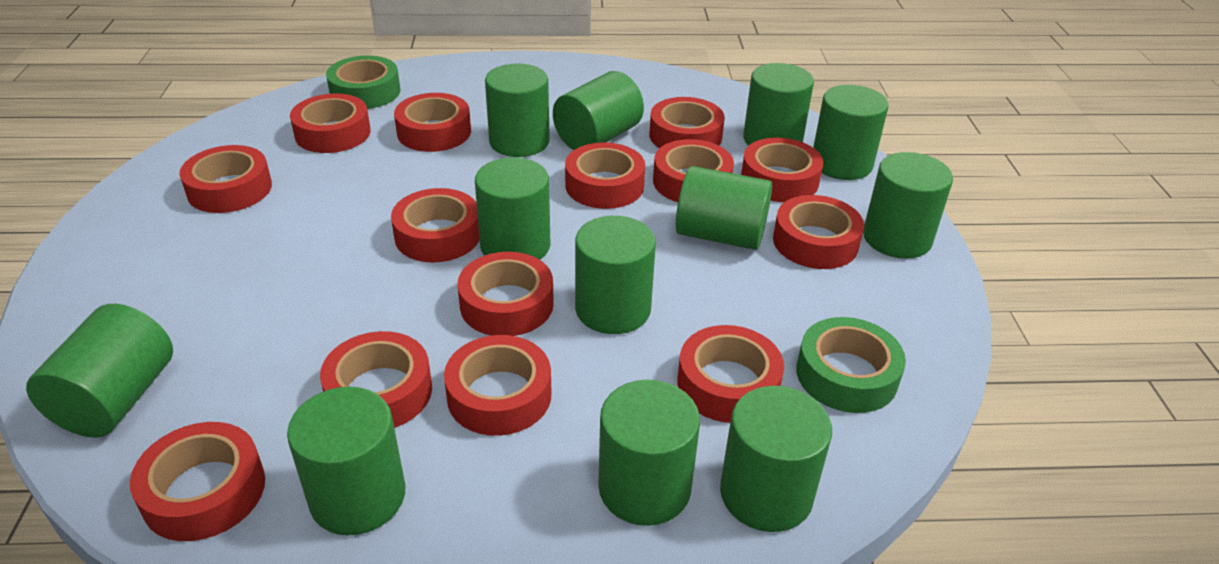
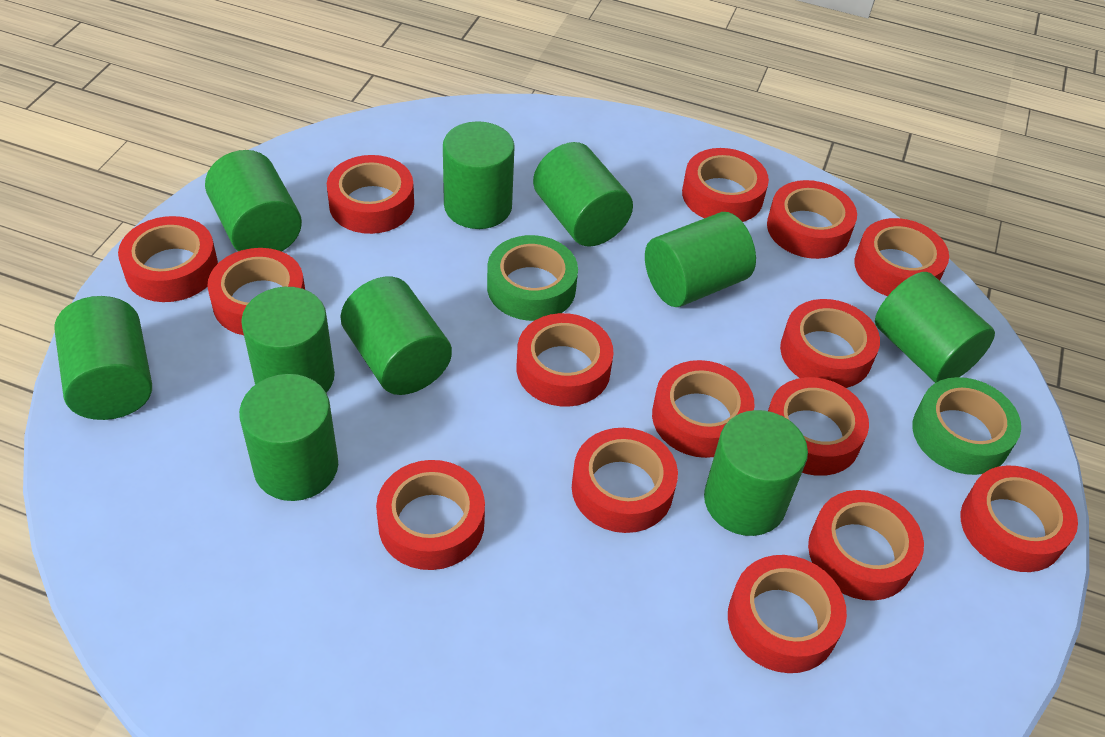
green cylinder: [26,304,173,438] [287,387,406,535] [475,157,551,260] [485,63,550,157] [553,71,644,150] [575,216,656,334] [598,380,700,526] [676,166,772,250] [720,386,832,532] [743,63,814,146] [813,85,888,180] [863,152,953,259] = 12 -> [54,296,152,420] [205,150,302,252] [239,374,338,501] [241,287,335,393] [341,277,452,395] [443,121,515,229] [533,142,633,246] [645,212,756,307] [704,410,808,536] [875,272,995,383] = 10
red tape: [130,422,265,541] [179,145,272,213] [290,93,371,153] [320,331,432,428] [391,188,480,263] [394,93,471,152] [444,335,552,436] [458,252,554,336] [565,142,645,209] [650,97,725,148] [653,139,734,202] [678,325,784,423] [741,138,823,202] [773,195,864,269] = 14 -> [118,216,218,302] [207,248,305,335] [327,155,414,234] [376,460,485,570] [517,313,614,407] [572,428,678,533] [652,360,754,458] [682,148,769,222] [728,555,847,673] [767,180,857,259] [768,377,869,476] [780,299,880,388] [808,490,924,601] [854,218,949,296] [960,465,1078,572] = 15

